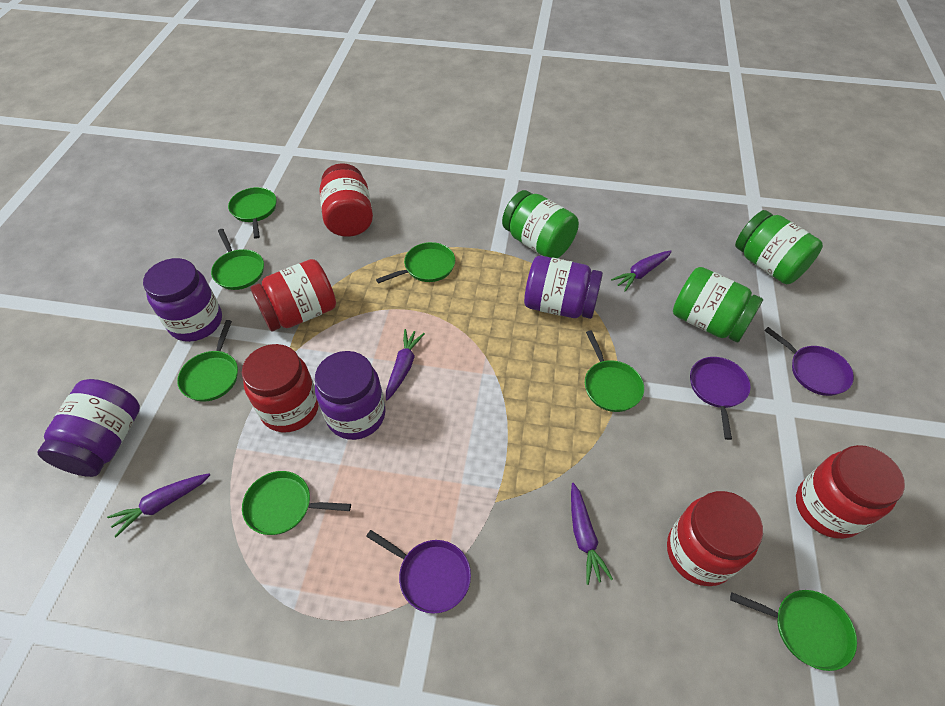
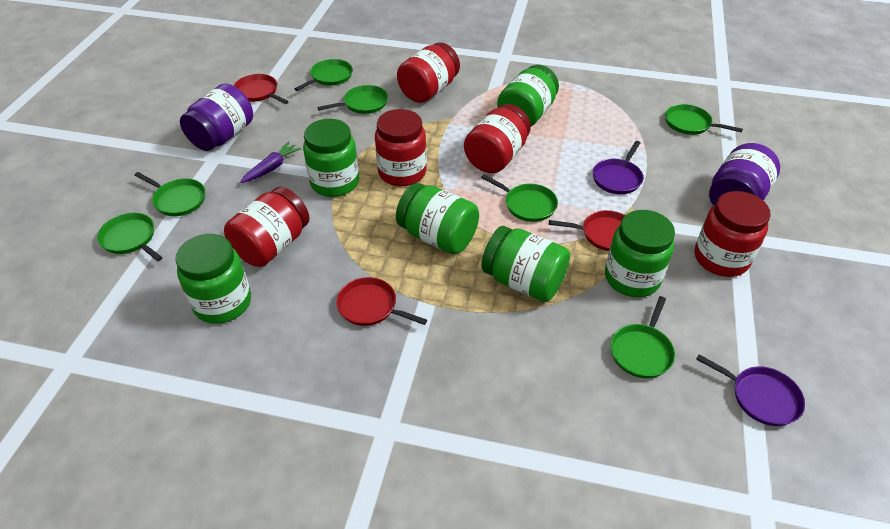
green jar: [502,190,579,258] [673,267,763,342] [735,210,823,284] = 3 -> [175,234,251,324] [303,119,359,197] [396,183,479,254] [482,226,570,302] [497,65,559,126] [605,210,675,297] = 6
purple carrot: [107,473,210,537] [386,329,425,400] [571,483,613,585] [611,251,672,291] = 4 -> [240,142,301,183] = 1
purple jar: [38,379,140,477] [143,258,222,342] [315,351,386,440] [524,256,603,319] = 4 -> [180,84,253,151] [709,143,780,206] = 2
purple pan: [366,530,471,614] [690,357,751,440] [764,327,854,396] = 3 -> [593,141,643,194] [696,354,805,426] = 2
red pan: none = 0 -> [234,74,289,104] [336,277,427,326] [549,210,625,251] = 3

